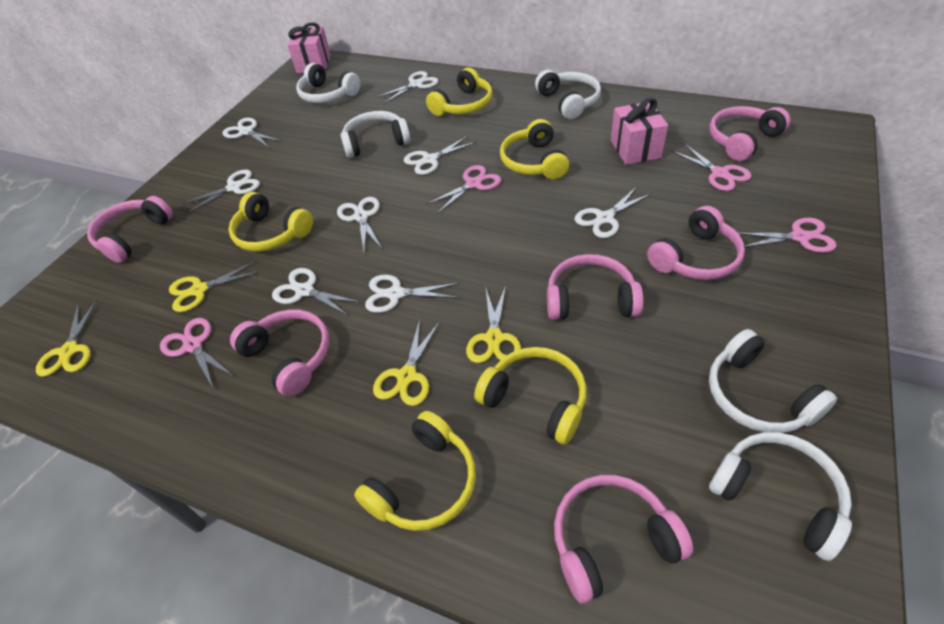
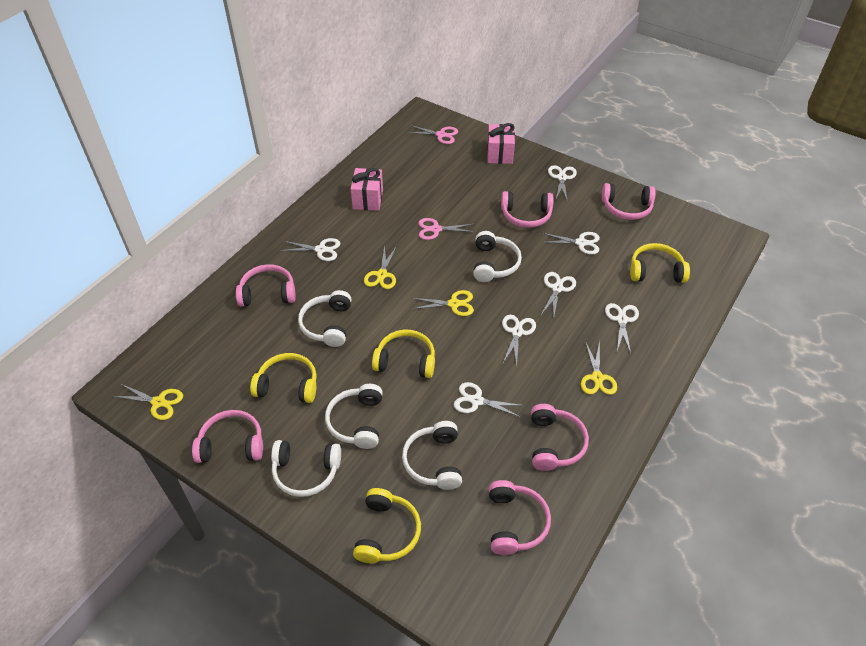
pink scissors: [160,318,233,388] [426,165,501,213] [672,144,752,191] [738,218,837,253] = 4 -> [406,125,458,144] [418,218,475,240] = 2
white scissors: [181,170,260,213] [223,118,281,148] [272,268,361,316] [337,197,383,251] [365,275,459,313] [376,71,438,103] [404,136,476,175] [575,188,651,238] = 8 -> [280,238,340,261] [454,382,525,417] [502,315,536,367] [540,272,576,318] [541,232,600,255] [548,165,577,203] [605,303,639,353] = 7
yellow headphones: [228,192,313,252] [354,411,476,531] [426,68,492,116] [474,347,587,444] [500,119,569,179] = 5 -> [250,353,317,403] [353,488,421,563] [372,330,435,378] [630,243,690,283] = 4

